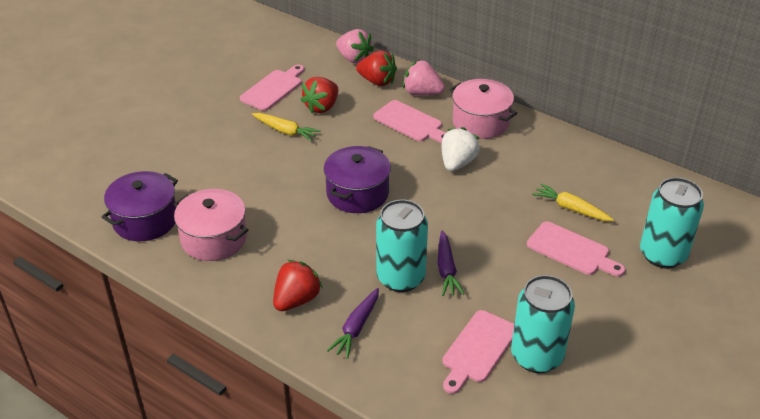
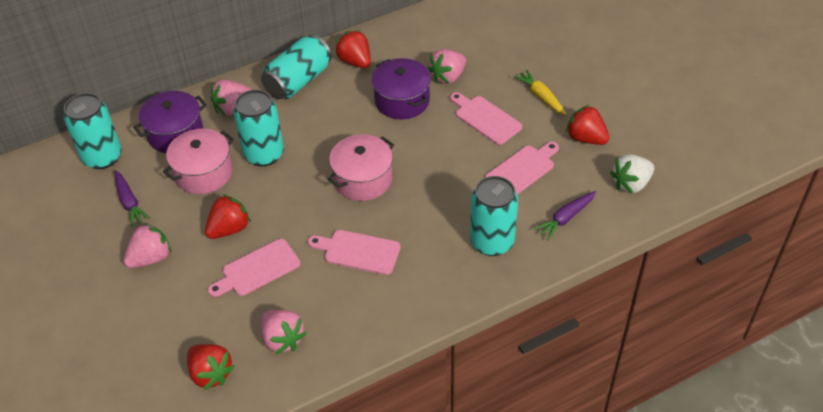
pink strawberry: [336,29,374,64] [403,60,445,95] = 2 -> [124,223,171,268] [211,80,251,116] [261,310,306,354] [428,49,466,84] = 4
red strawberry: [273,260,323,311] [301,77,338,113] [356,51,397,86] = 3 -> [187,344,235,390] [205,194,251,239] [335,30,371,68] [566,104,609,145] = 4
turquoise can: [376,200,428,292] [511,275,575,373] [640,177,704,269] = 3 -> [64,93,122,169] [233,90,284,167] [261,35,332,99] [470,176,518,256] = 4
yellow carrot: [252,113,321,141] [533,183,614,221] = 2 -> [514,69,567,115] = 1

